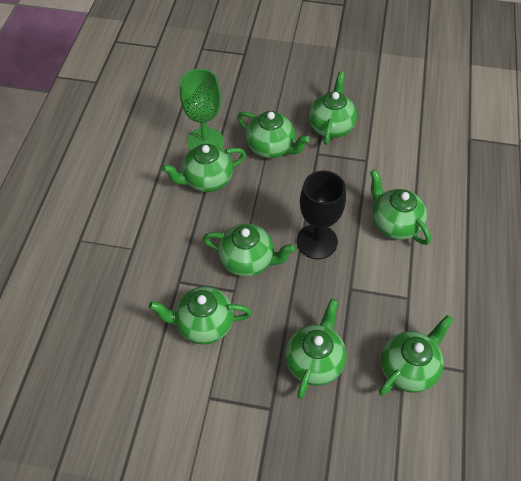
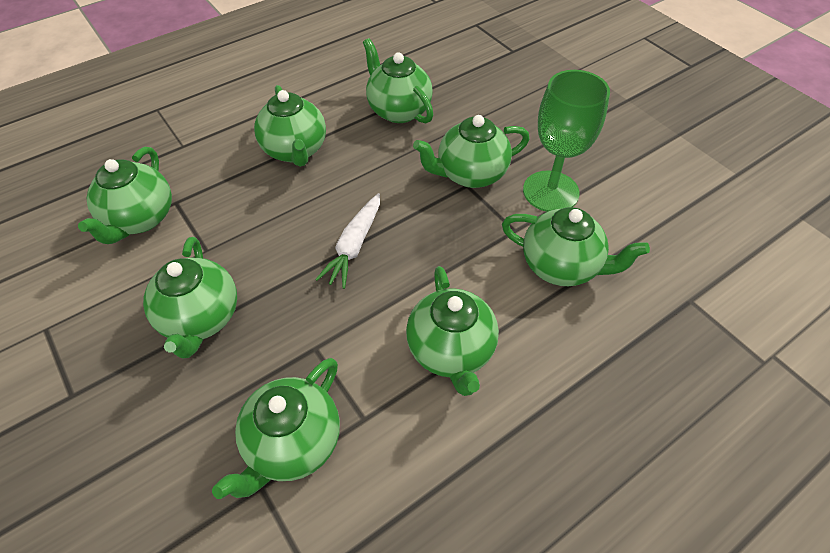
black goblet: [297,171,346,259] = 1 -> none = 0
white carrot: none = 0 -> [315,193,380,289] = 1

